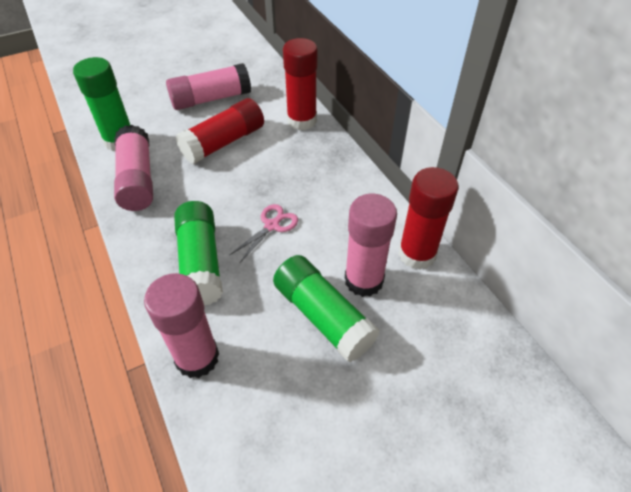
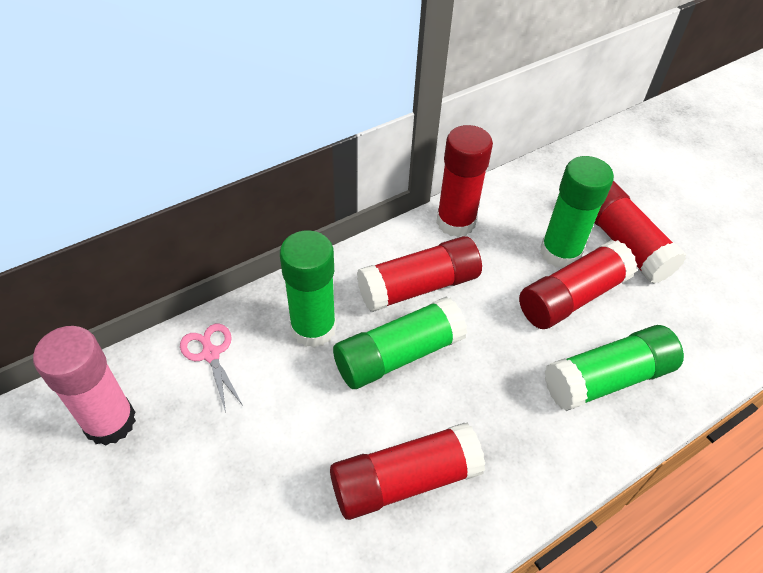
green glue stick: [73,57,130,151] [174,201,223,306] [273,255,380,362] = 3 -> [280,230,336,348] [333,297,467,389] [540,156,614,268] [545,325,684,411] = 4
pink glue stick: [114,125,153,211] [144,273,219,378] [166,63,251,110] [345,194,397,297] = 4 -> [33,326,136,446] = 1
red glue stick: [176,98,264,164] [283,38,318,130] [398,167,459,270] = 3 -> [330,423,485,520] [357,236,482,312] [436,125,493,237] [519,240,637,329] [595,181,686,284] = 5

